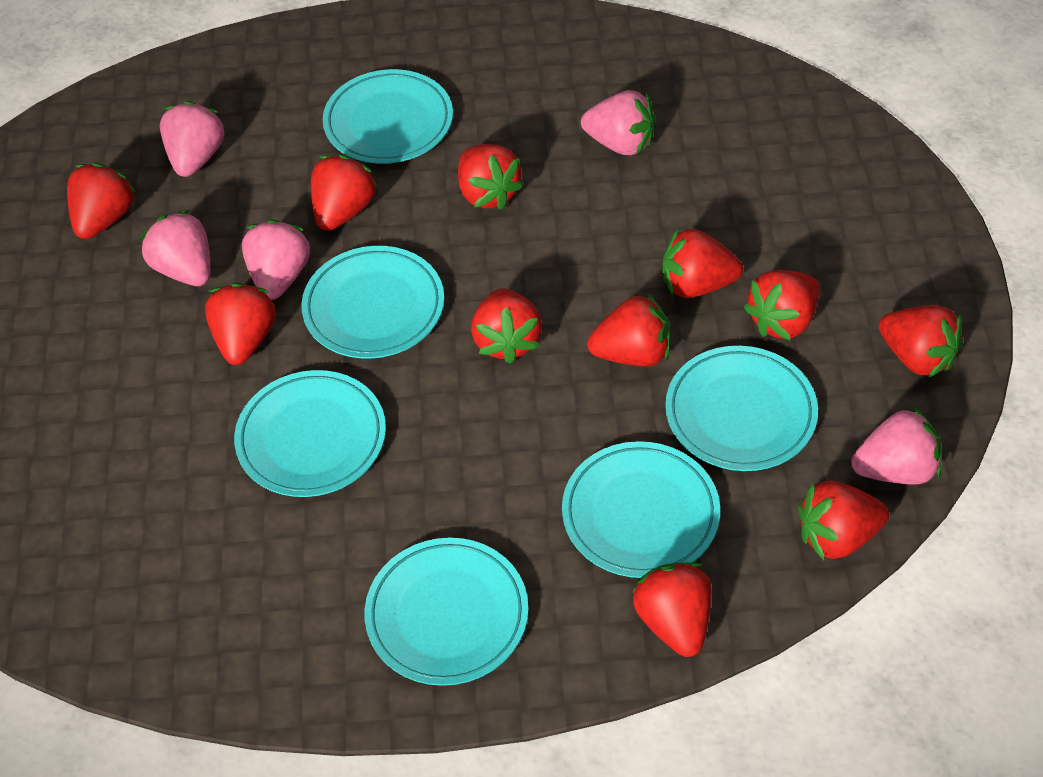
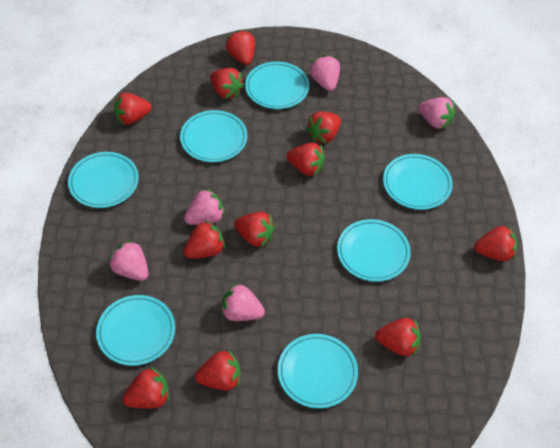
turquoise plate: [234,370,386,497] [301,246,444,359] [323,69,453,164] [364,538,528,686] [562,441,720,578] [665,346,818,471] = 6 -> [68,152,139,208] [96,295,175,366] [180,110,247,162] [245,62,309,109] [278,334,358,408] [337,219,411,282] [383,154,453,210] = 7

